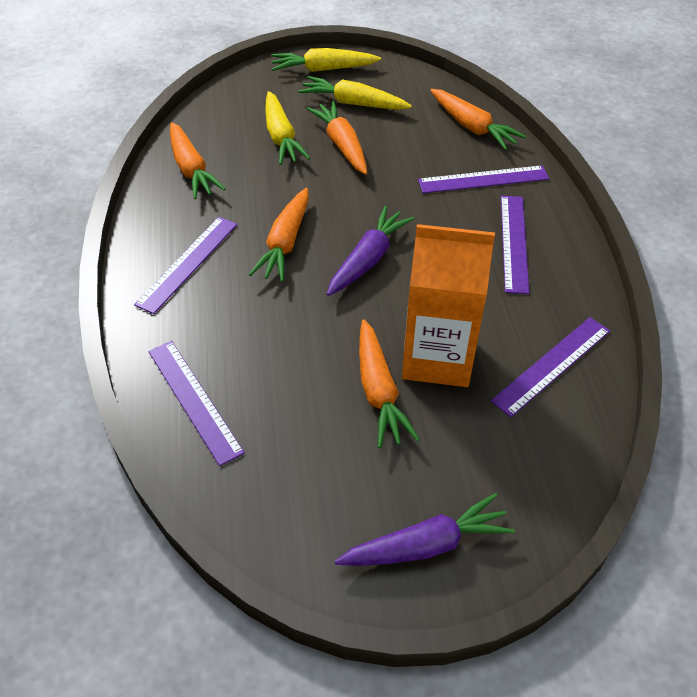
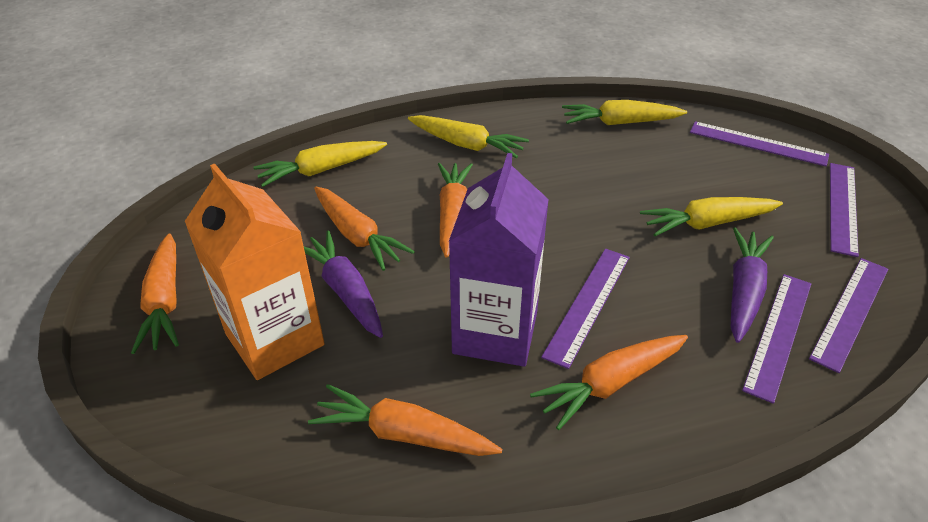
purple carton: none = 0 -> [449,153,549,367] = 1
yellow carrot: [265,91,310,165] [271,48,381,72] [298,76,412,110] = 3 -> [253,141,387,187] [408,115,529,159] [562,100,687,125] [640,197,783,236] = 4

